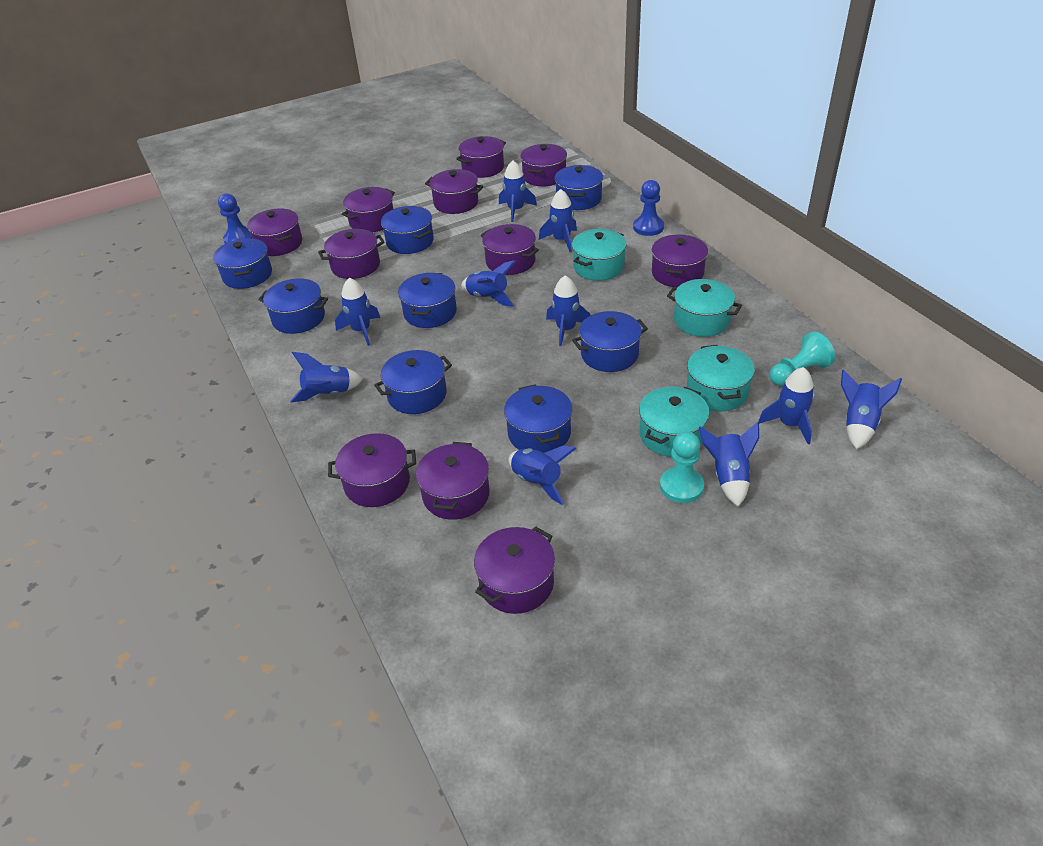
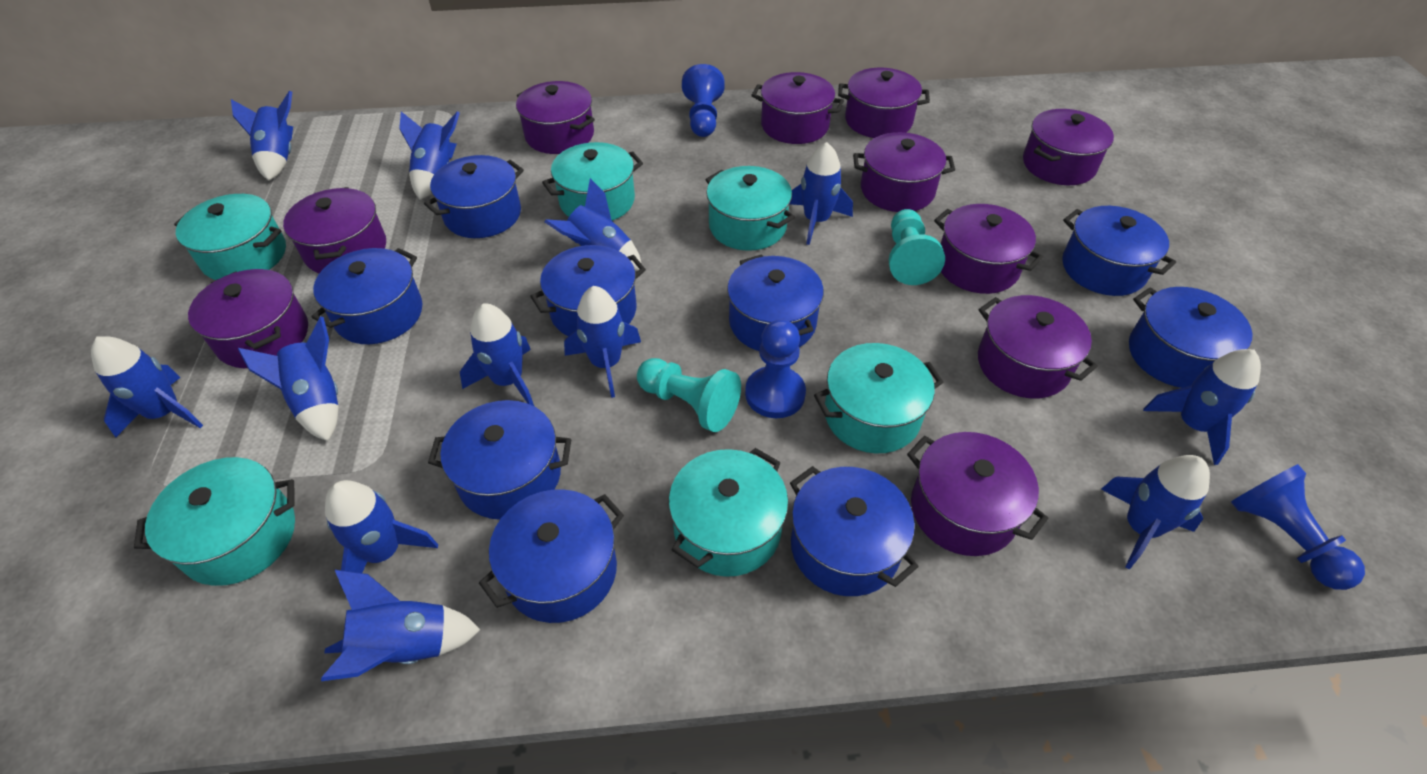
blue pawn: [218,194,252,244] [633,180,664,236] = 2 -> [682,64,725,137] [745,319,806,418] [1231,464,1365,590] = 3
blue pot: [213,238,272,289] [258,278,328,334] [374,350,452,414] [381,206,434,254] [398,273,457,328] [504,384,572,453] [554,165,603,210] [572,311,648,372] = 8 -> [311,248,423,344] [424,155,524,238] [428,400,571,520] [479,489,624,623] [530,245,646,336] [727,254,824,351] [790,466,918,596] [1062,206,1176,296] [1129,287,1253,388] = 9
blue rocket: [290,352,363,402] [335,278,380,346] [461,260,516,307] [499,160,537,222] [509,446,576,505] [539,189,577,252] [546,275,591,346] [699,422,759,506] [758,367,815,444] [841,369,902,449] = 10 -> [91,336,203,438] [231,90,293,181] [238,317,339,441] [321,570,480,681] [325,480,438,589] [399,111,460,200] [460,303,535,407] [545,178,641,271] [564,286,641,398] [790,142,853,245] [1101,455,1210,569] [1143,349,1261,465] = 12
purple pot: [247,209,302,256] [318,229,385,279] [328,433,416,507] [342,187,395,233] [416,442,490,520] [425,169,483,214] [456,136,506,178] [474,526,555,614] [481,224,539,275] [520,144,567,186] [652,235,708,287] = 11 -> [188,269,308,368] [283,187,386,273] [516,81,595,154] [751,72,844,144] [838,68,930,138] [853,132,955,212] [907,432,1048,556] [934,204,1043,294] [978,295,1098,398] [1023,109,1114,185] = 10
turquoise pot: [572,229,627,281] [639,387,709,457] [667,279,742,337] [687,345,755,411] = 4 -> [134,457,295,586] [174,194,286,280] [542,142,643,221] [668,448,788,577] [705,166,795,251] [814,343,943,453] = 6

